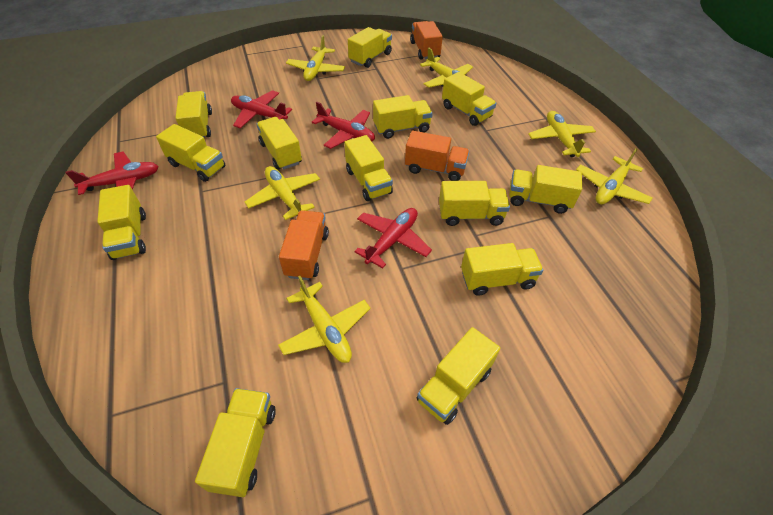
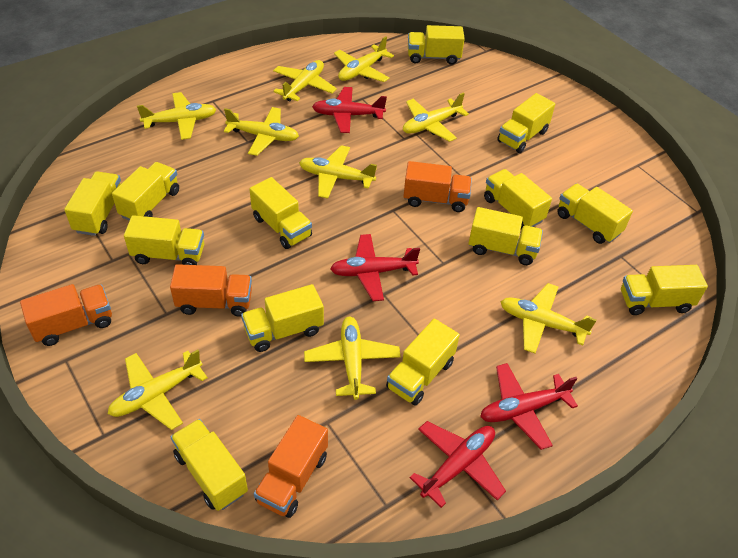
orange truck: [279,210,329,280] [405,131,469,181] [410,21,443,60] = 3 -> [20,284,112,346] [170,264,252,317] [254,415,328,518] [403,161,472,212] = 4
yellow plane: [244,166,320,220] [278,276,371,363] [286,35,345,81] [420,48,473,88] [528,111,596,157] [576,149,653,204] = 6 -> [108,350,208,430] [137,92,216,140] [224,107,299,156] [273,60,337,101] [299,145,377,199] [304,317,401,400] [334,36,394,82] [403,92,469,142] [500,283,597,353] = 9

